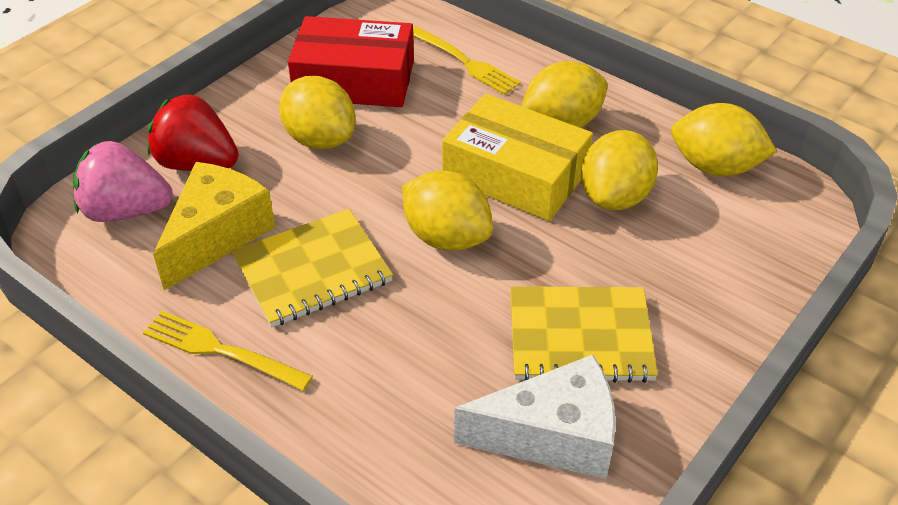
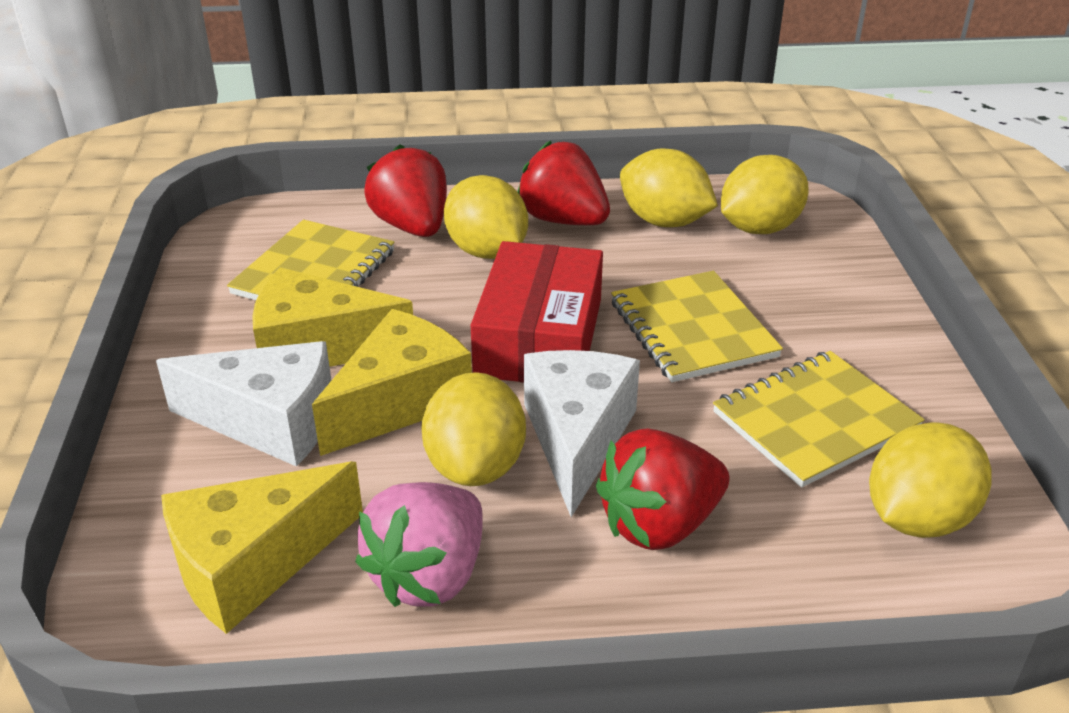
red strawberry: [148,94,239,171] = 1 -> [364,144,447,237] [518,140,610,225] [596,428,729,550] = 3
white cheese: [454,355,616,479] = 1 -> [156,341,332,467] [524,350,640,517] = 2
yellow box: [442,94,593,221] = 1 -> none = 0
yellow cheese: [153,162,275,290] = 1 -> [161,461,363,634] [252,267,413,367] [312,309,472,456] = 3
yellow fork: [143,311,313,391] [413,26,521,95] = 2 -> none = 0
yellow notebook: [231,209,393,327] [510,286,658,383] = 2 -> [227,220,395,300] [611,271,783,382] [713,351,925,488] = 3

